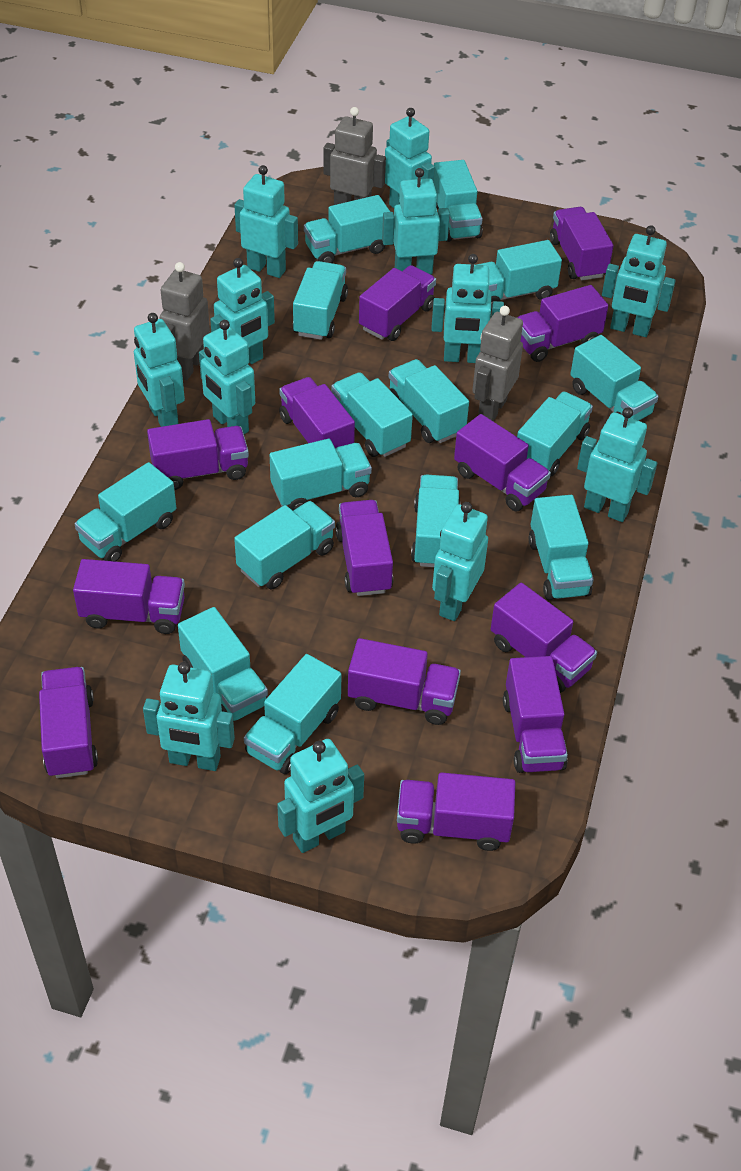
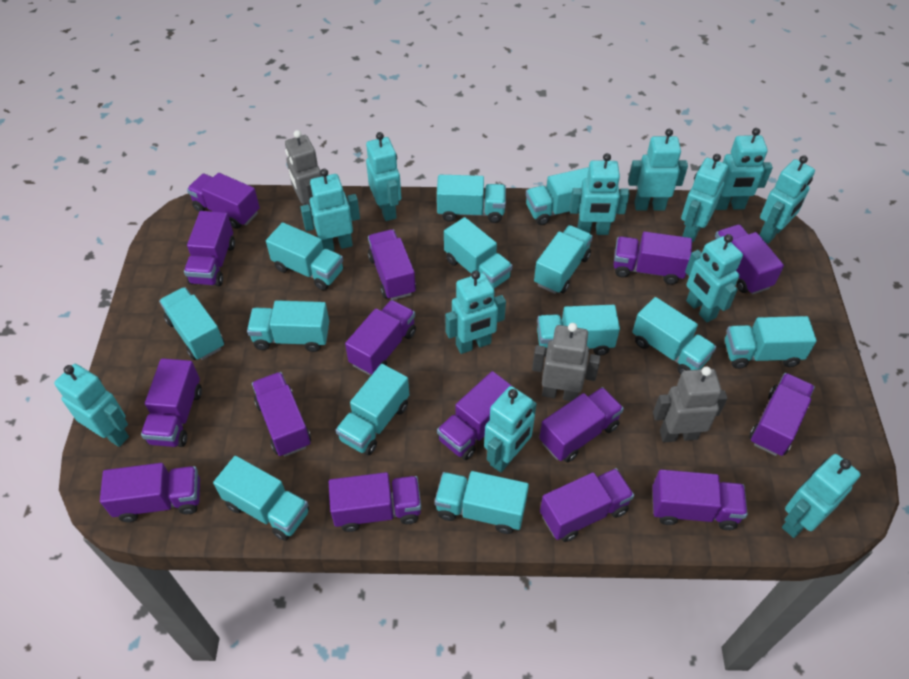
purple truck: [39,667,98,778] [73,559,185,634] [147,419,249,490] [279,377,355,448] [335,500,393,596] [348,638,461,725] [359,265,436,341] [397,772,515,851] [454,414,551,511] [491,583,597,693] [503,656,568,773] [517,285,608,362] [550,207,613,280] = 13 -> [100,463,200,522] [141,358,202,447] [184,211,235,286] [187,173,260,229] [252,372,311,457] [329,472,421,532] [345,300,416,375] [368,229,416,300] [437,371,512,460] [539,387,624,463] [540,468,634,542] [613,232,692,285] [652,469,748,530] [715,224,784,294] [749,373,815,456] = 15
turquoise truck: [75,462,176,562] [178,607,268,721] [234,501,335,590] [244,654,341,774] [270,439,372,511] [293,261,348,340] [304,195,390,263] [331,372,413,457] [389,359,469,443] [411,474,461,567] [434,160,483,242] [476,240,562,311] [517,392,593,476] [529,495,594,600] [570,335,659,421] = 15 -> [159,287,224,360] [213,456,309,541] [247,300,329,352] [266,222,343,290] [336,364,409,455] [435,471,529,534] [437,175,506,223] [444,217,513,288] [526,167,589,225] [534,225,593,294] [537,305,620,357] [632,297,716,374] [725,316,817,369] = 13

